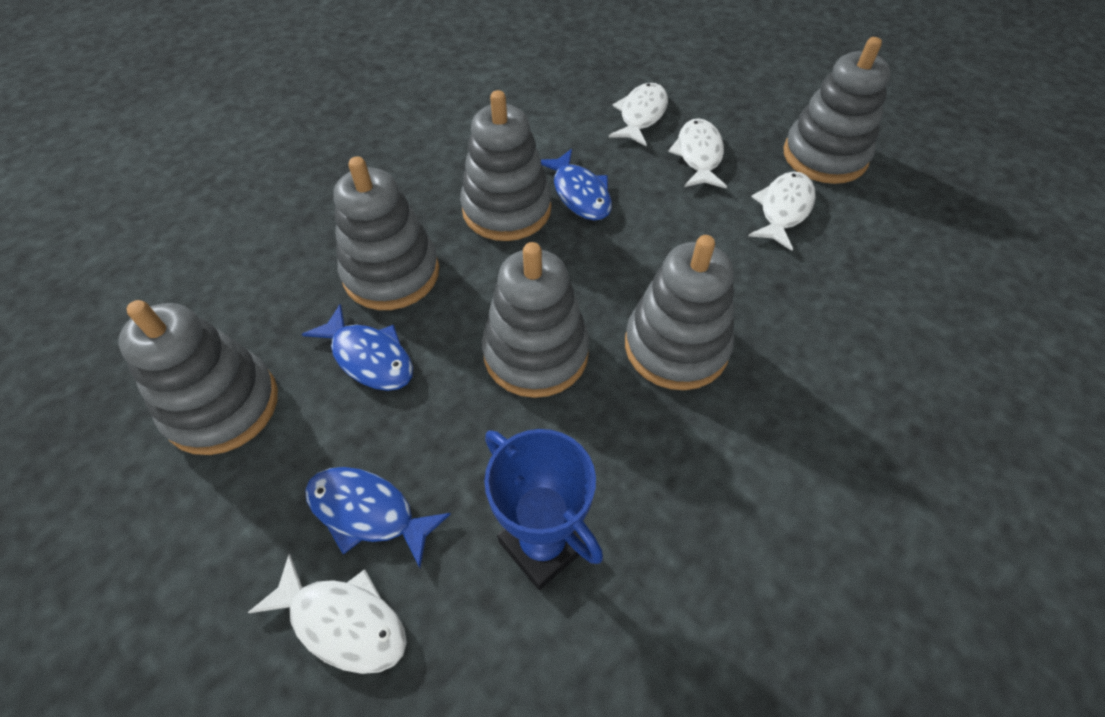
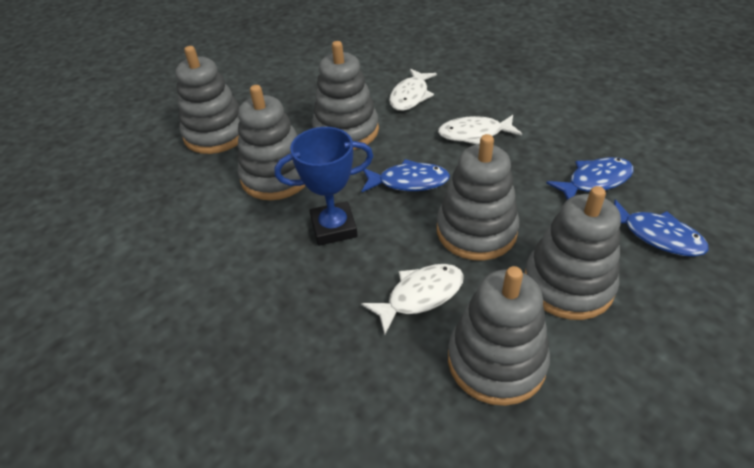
white fish: [248,554,407,674] [609,83,668,147] [668,118,727,188] [749,171,816,251] = 4 -> [361,264,464,335] [389,68,437,111] [438,115,522,144] = 3

